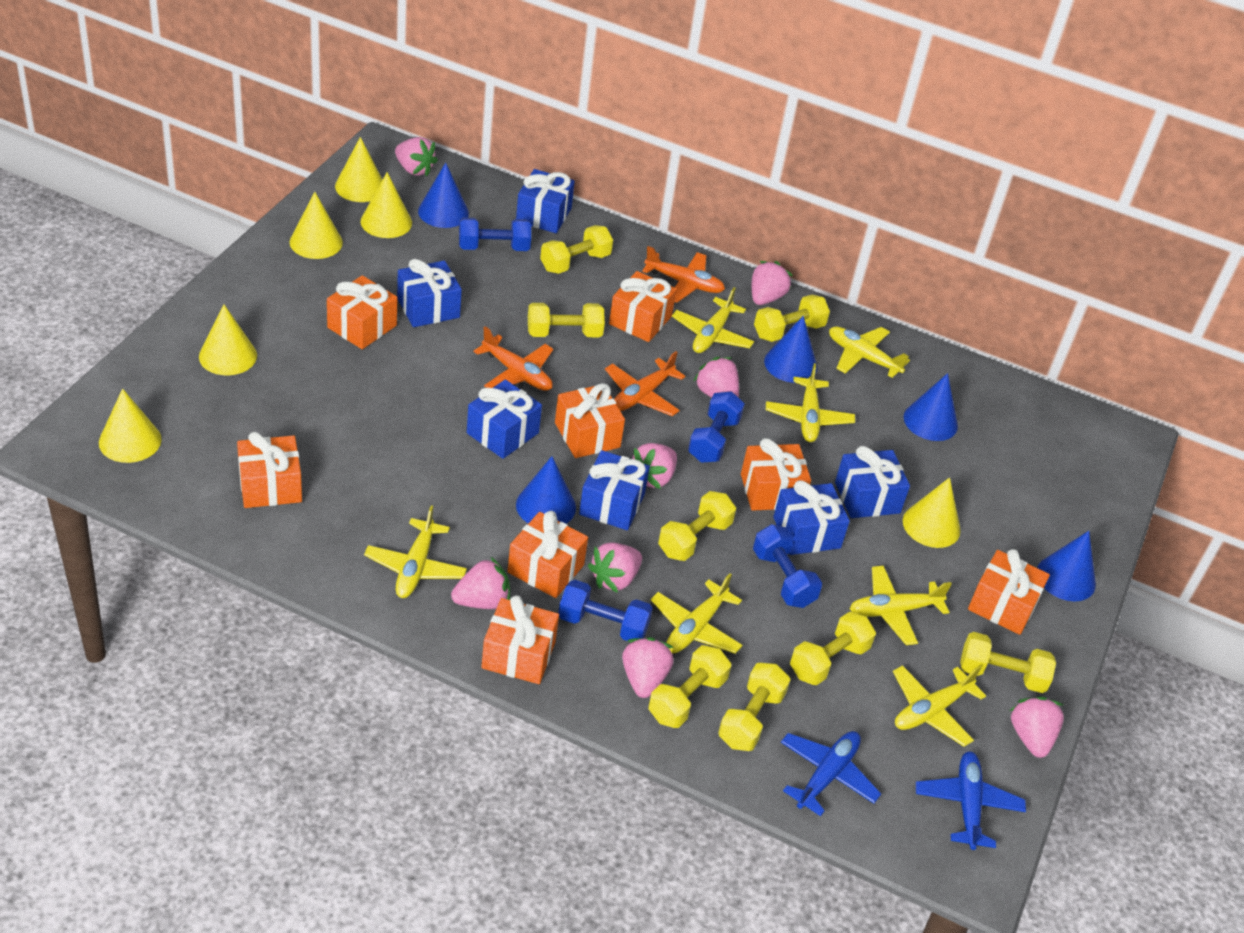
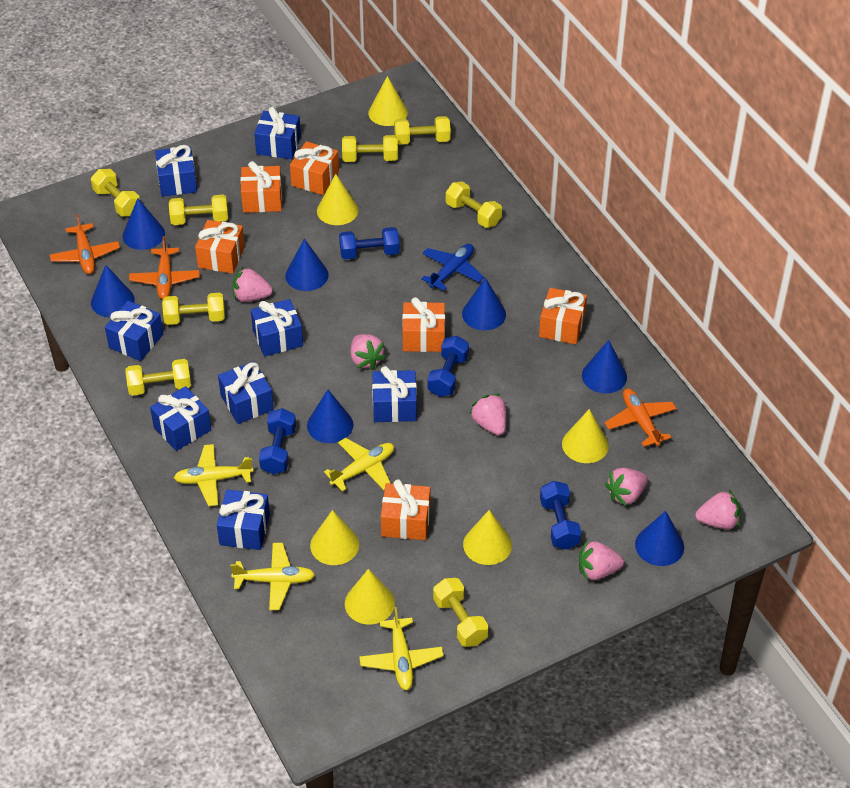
blue cone: [418,162,469,228] [516,456,576,524] [764,316,817,383] [904,373,958,441] [1037,531,1096,602] = 5 -> [91,265,135,317] [123,198,165,250] [285,239,329,291] [307,390,353,443] [462,278,506,330] [582,340,627,394] [635,511,684,566] = 7
blue gift: [397,259,462,327] [467,379,542,459] [516,169,575,233] [579,450,650,530] [773,480,850,555] [835,446,910,518] = 6 -> [105,301,163,361] [150,386,211,451] [155,145,197,197] [217,490,270,550] [218,361,274,424] [251,299,303,357] [254,106,301,159] [372,366,417,422] = 8
blue plane: [781,731,881,816] [916,751,1026,850] = 2 -> [421,244,484,291] = 1
orange gift: [237,432,302,508] [327,275,397,349] [481,595,559,684] [507,511,588,598] [555,383,625,458] [609,271,677,342] [741,438,811,511] [968,549,1050,635] = 8 -> [195,220,245,274] [241,161,282,213] [290,141,339,195] [381,479,430,540] [402,297,445,352] [539,288,587,344] = 6
pink strawberry: [395,137,438,176] [451,557,510,609] [588,542,642,593] [622,637,674,698] [632,443,677,489] [694,357,739,398] [752,261,792,305] [1010,697,1064,758] = 8 -> [233,267,273,302] [351,334,386,370] [469,394,506,435] [579,541,624,580] [605,468,648,506] [695,490,741,529] = 6
yellow plane: [364,505,467,598] [651,573,743,654] [672,287,754,353] [766,363,855,442] [829,327,910,378] [850,565,952,645] [893,665,986,747] = 7 -> [174,444,253,506] [230,543,315,610] [324,438,394,491] [359,607,444,690] = 4

